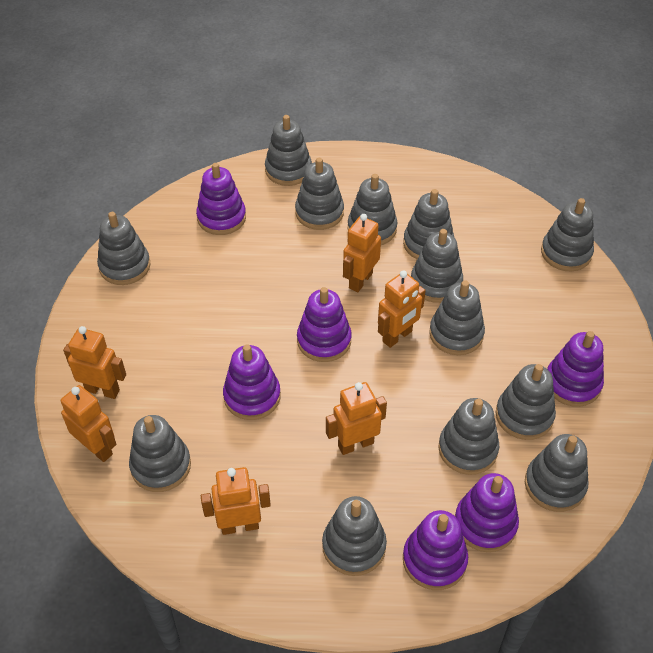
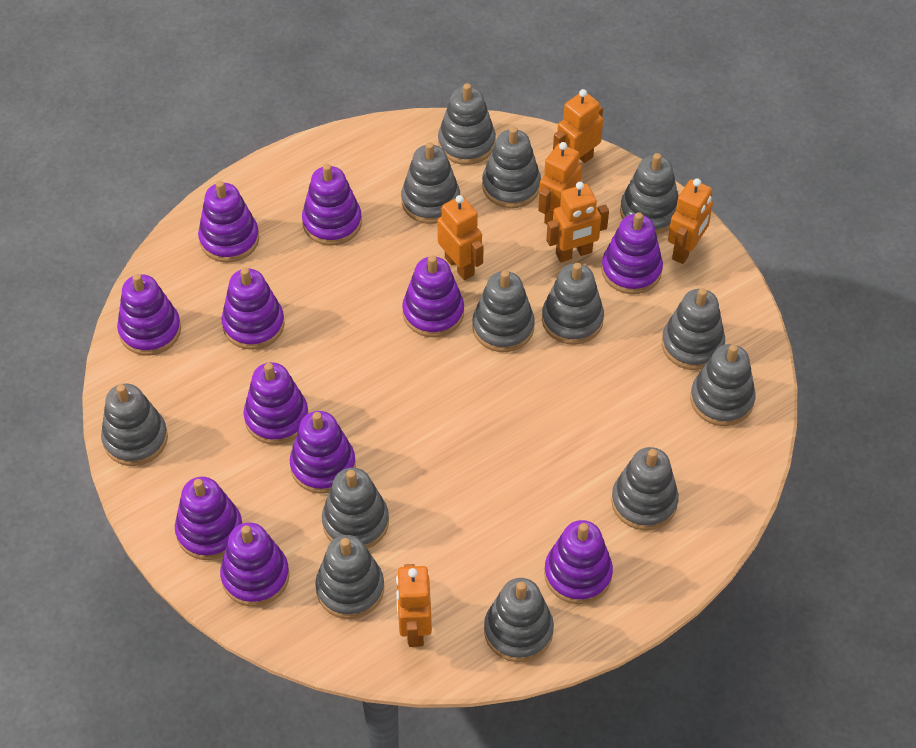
purple stacking toy: [196,163,246,235] [223,344,281,420] [297,287,352,362] [403,510,468,590] [455,473,519,552] [547,331,604,407] = 6 -> [117,274,181,356] [175,477,243,560] [198,181,259,263] [220,522,290,607] [222,268,285,350] [244,362,309,445] [290,411,356,494] [302,164,362,245] [402,255,464,337] [544,520,613,604] [601,212,663,294] = 11

